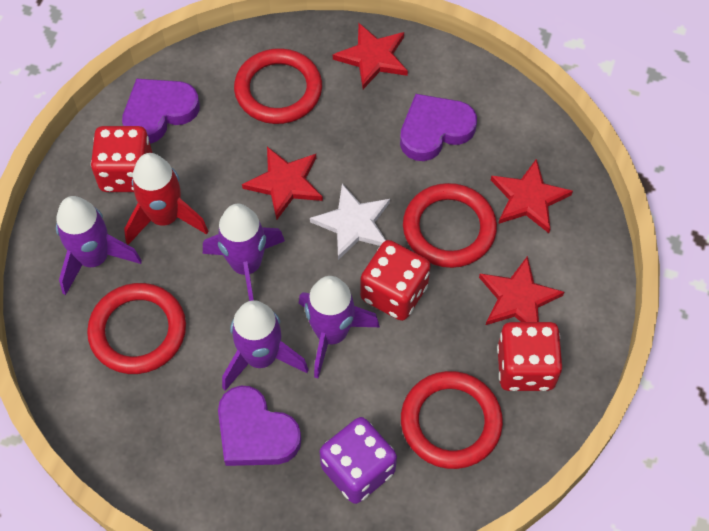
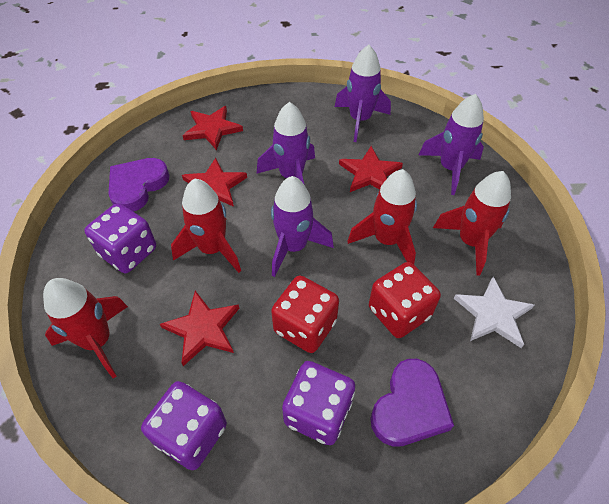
purple dice: [320,417,397,504] = 1 -> [84,203,156,273] [141,381,227,470] [282,361,355,445] = 3
purple heart: [122,79,200,144] [218,386,301,466] [400,94,477,161] = 3 -> [108,158,169,212] [370,359,454,447] = 2
red dice: [91,126,152,192] [360,240,431,321] [497,322,562,391] = 3 -> [271,276,339,353] [369,262,441,338] = 2
red ring: [87,283,186,374] [234,48,322,124] [401,371,503,469] [403,183,497,268] = 4 -> none = 0
red rocket: [124,153,208,245] = 1 -> [43,278,128,378] [171,178,241,273] [348,169,417,264] [433,171,511,276] = 4

